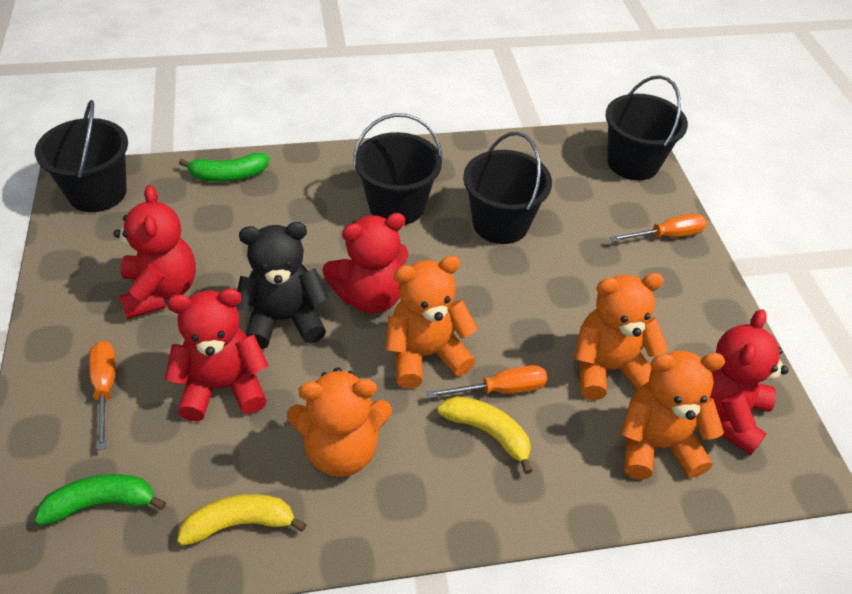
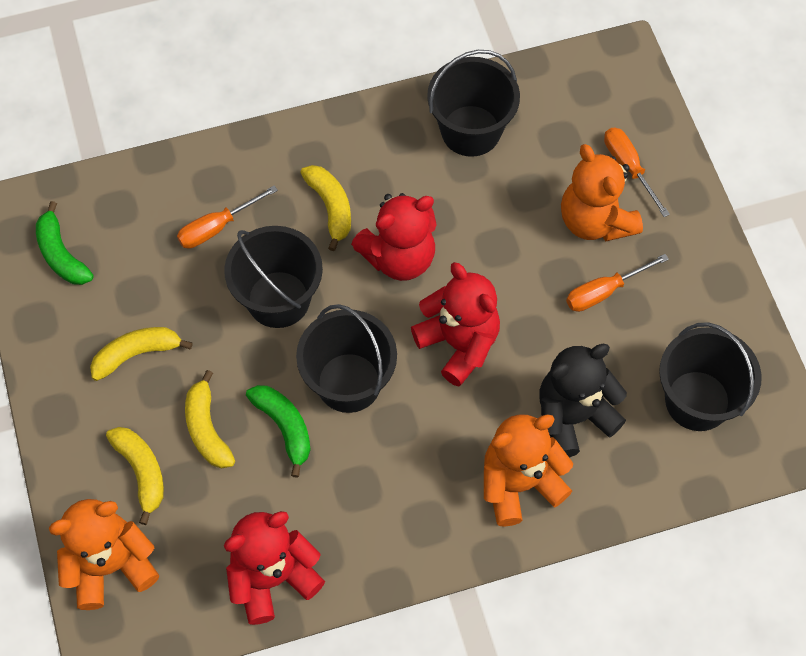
orange teddy bear: [287,367,392,477] [385,256,478,388] [574,273,668,400] [620,350,725,479] = 4 -> [49,499,159,610] [484,414,573,527] [561,144,643,241] = 3
red teddy bear: [113,185,196,319] [165,289,269,421] [322,213,408,313] [710,309,789,455] = 4 -> [224,511,325,625] [351,193,437,281] [411,262,500,387] = 3
yellow banana: [177,494,307,546] [438,396,533,474] = 2 -> [90,327,193,381] [106,427,164,525] [185,370,235,468] [300,165,351,251] = 4

